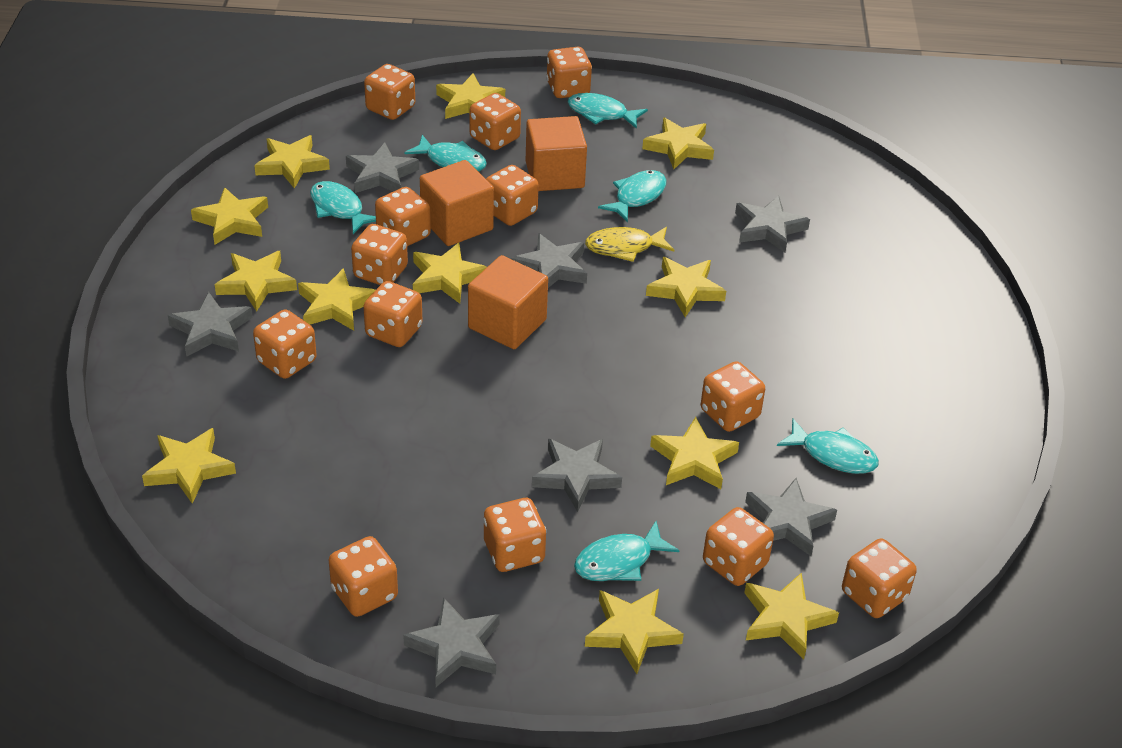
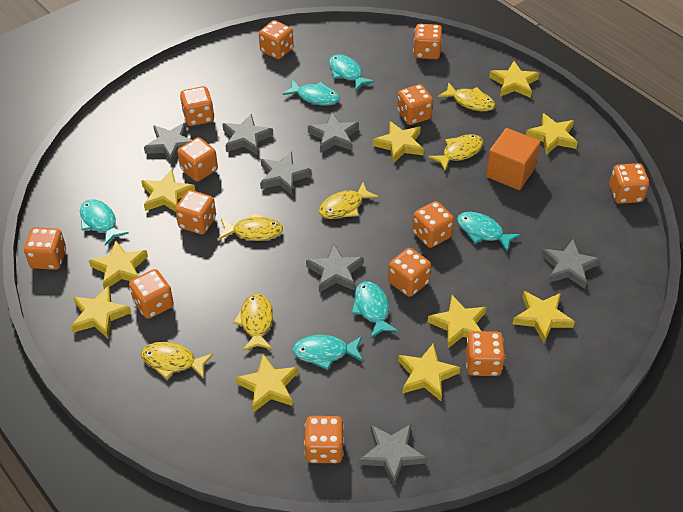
orange cube: [420,160,494,246] [468,255,548,349] [526,116,587,191] = 3 -> [486,128,541,190] = 1
yellow fish: [585,227,674,262] = 1 -> [141,342,213,379] [218,213,283,241] [233,294,273,351] [319,182,379,219] [428,134,483,171] [438,82,495,111] = 6
yellow star: [142,428,236,504] [191,187,268,245] [215,251,297,311] [254,135,330,189] [298,268,375,331] [413,243,487,304] [436,73,505,119] [585,589,684,674] [642,118,714,169] [646,257,726,317] [650,417,739,489] [744,572,839,659] = 12 -> [71,285,131,338] [89,240,148,289] [141,169,195,211] [235,354,298,413] [373,121,424,164] [398,343,460,401] [428,295,487,348] [489,61,539,98] [513,291,575,343] [526,113,578,155] = 10

